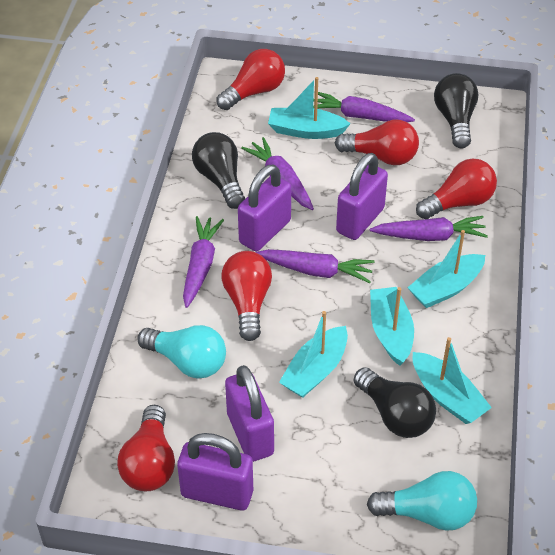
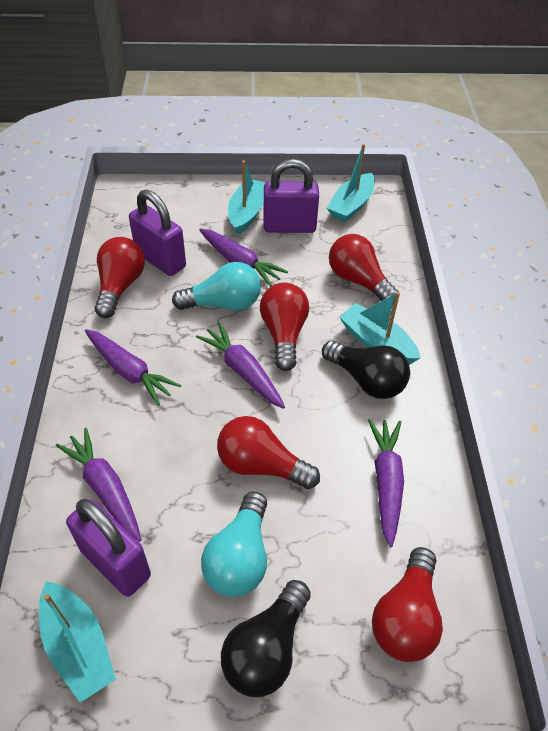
black light bulb: [192,132,245,209] [354,367,436,438] [434,73,478,149] = 3 -> [221,580,311,697] [322,340,410,399] = 2
purple padlock: [177,433,253,511] [225,365,274,462] [238,165,291,251] [336,153,388,240] = 4 -> [66,499,151,597] [129,190,186,276] [263,159,319,233] = 3
turquoise boat: [268,77,350,139] [279,311,348,398] [370,287,414,366] [407,230,485,308] [413,337,492,424] = 5 -> [39,581,116,703] [228,160,265,235] [327,144,375,222] [339,291,421,365] = 4

